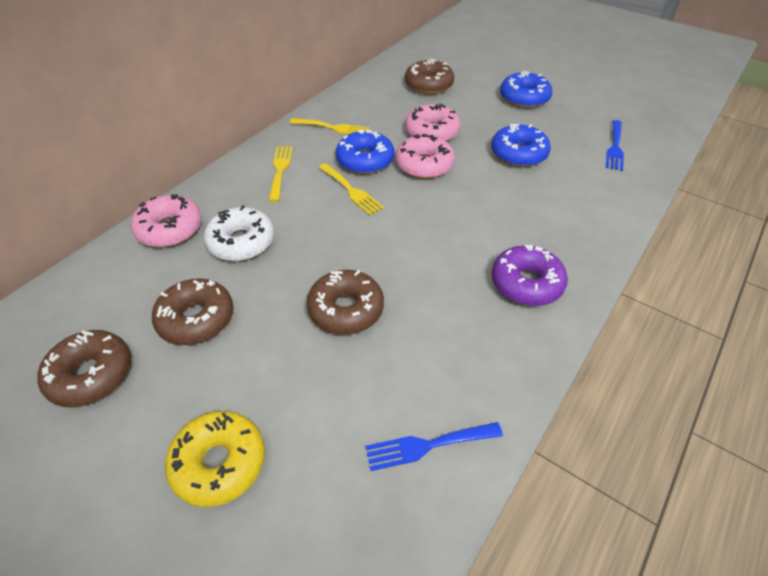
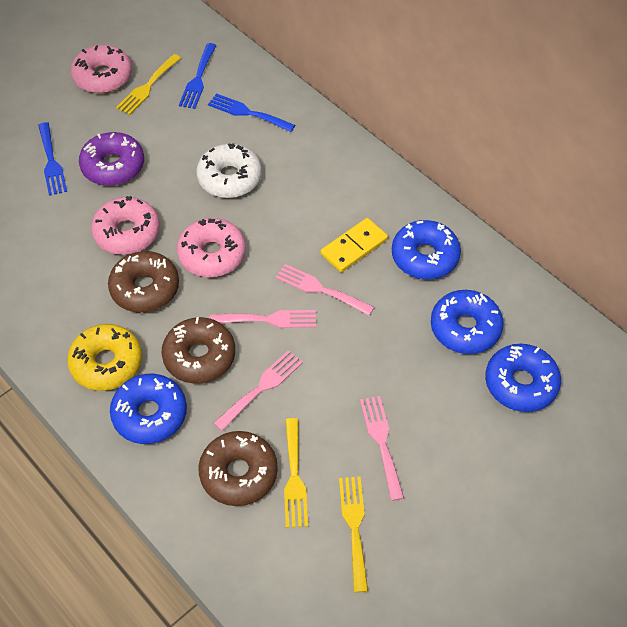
blue donut: [336,129,394,174] [491,124,551,167] [500,71,552,108] = 3 -> [110,374,187,444] [392,220,461,279] [431,290,504,354] [485,344,561,412] = 4
blue fork: [365,422,503,471] [606,120,624,171] = 2 -> [38,122,67,196] [179,43,216,109] [208,93,295,132] = 3
brown donut: [37,330,131,407] [152,278,234,345] [307,270,384,335] [405,59,454,94] = 4 -> [108,251,179,313] [161,317,235,384] [198,431,278,506] = 3
pink fork: none = 0 -> [210,310,316,328] [213,350,303,431] [275,264,374,316] [360,396,404,501] = 4
yellow domino: none = 0 -> [321,218,388,272] = 1

